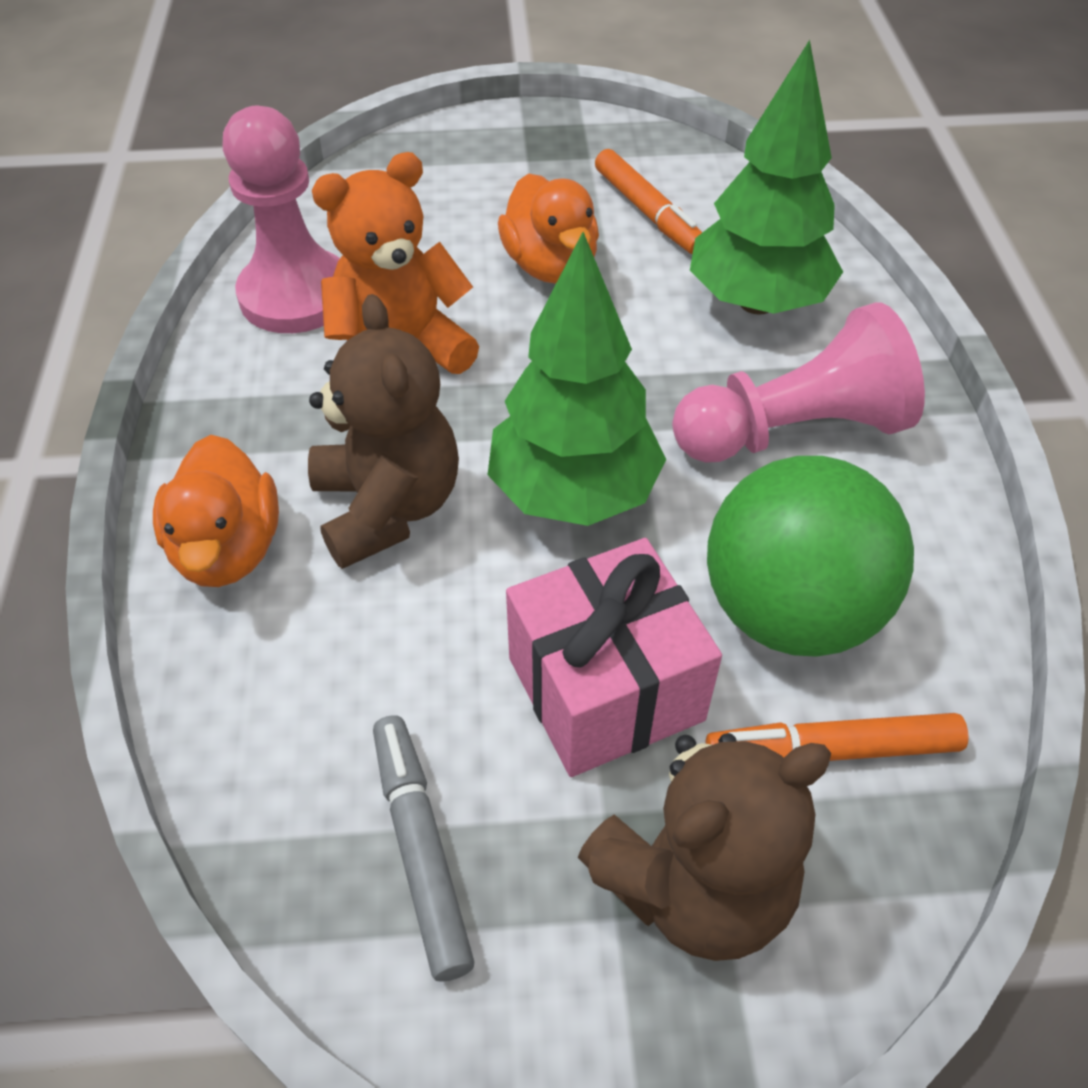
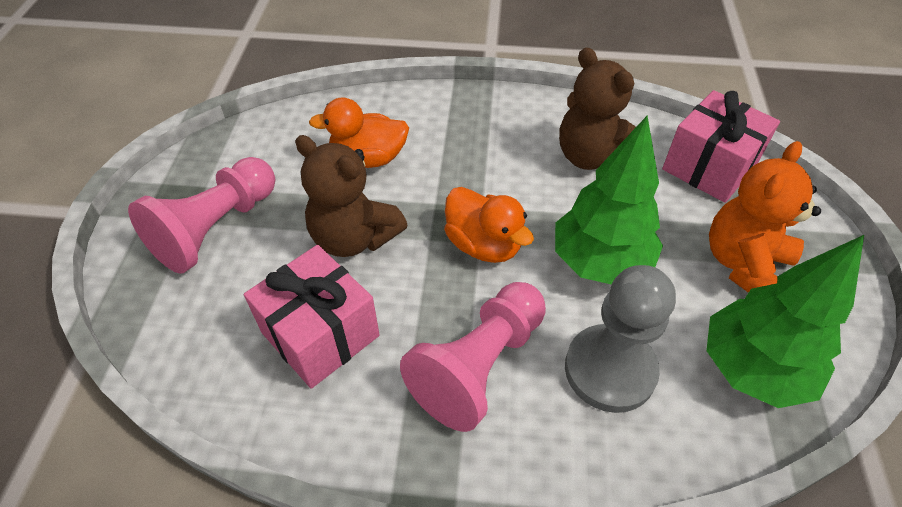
green ball: [707,456,914,657] = 1 -> none = 0
grey marker: [373,715,474,982] = 1 -> none = 0
grey pawn: none = 0 -> [565,265,676,413] = 1
orange marker: [595,149,702,254] [705,713,969,761] = 2 -> none = 0
pink gift: [506,538,722,777] = 1 -> [244,245,380,389] [662,90,780,203] = 2

